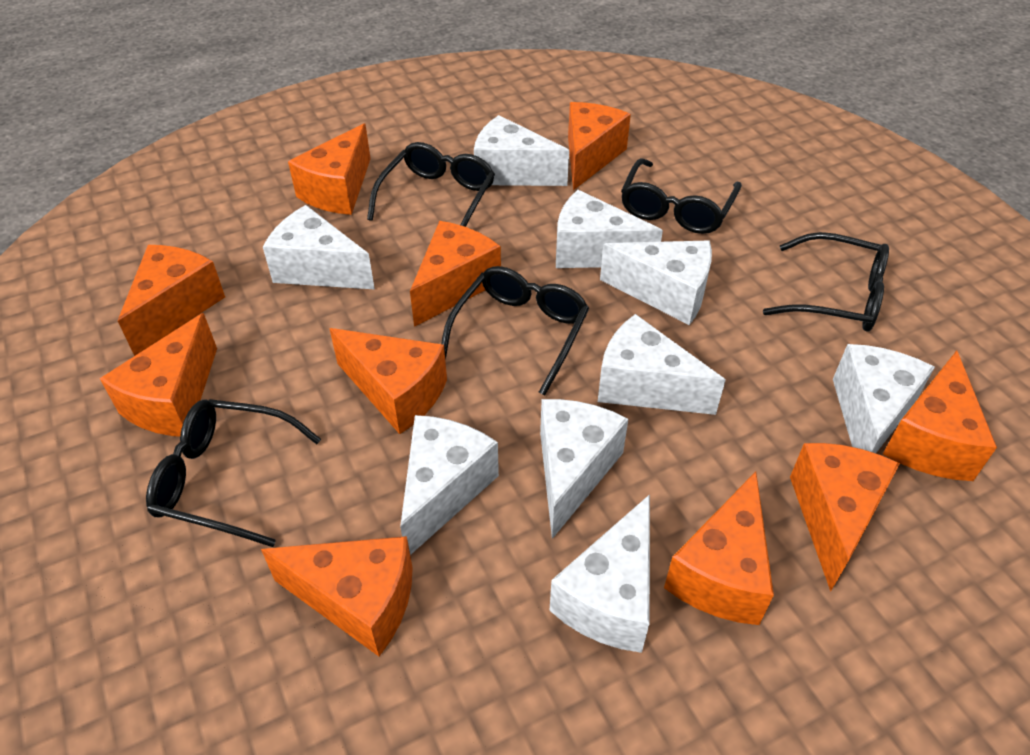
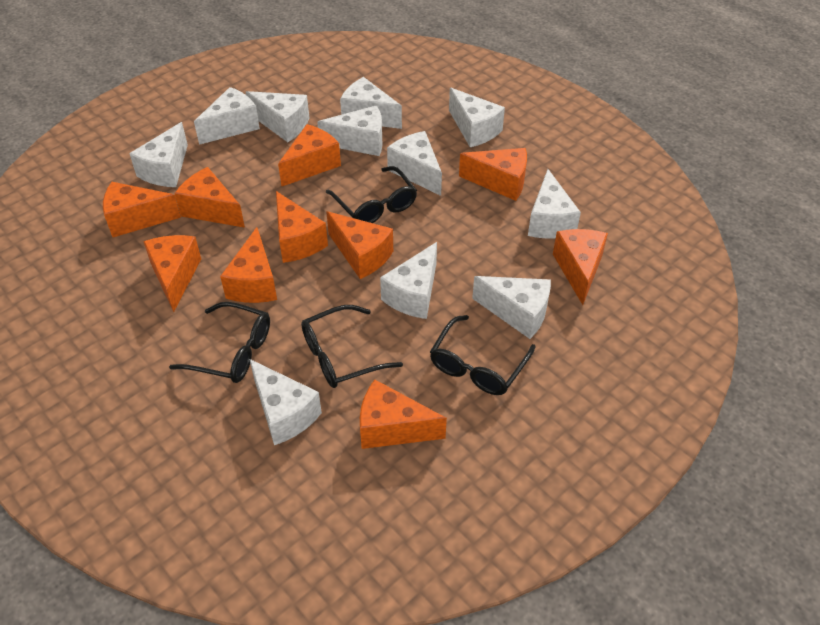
black glasses: [146,399,321,547] [367,142,495,227] [441,266,589,396] [621,158,742,234] [763,232,889,332] = 5 -> [169,302,270,383] [301,305,403,388] [326,166,417,223] [430,315,536,395] = 4
white cheese: [263,205,375,289] [400,415,499,555] [474,115,569,186] [540,399,628,539] [549,494,650,653] [556,190,663,268] [598,314,726,415] [600,241,712,325] [833,344,935,453] = 9 -> [129,122,188,187] [194,87,260,145] [246,91,309,142] [249,359,322,445] [317,105,382,156] [340,77,402,129] [380,242,437,319] [387,131,442,196] [449,88,505,147] [472,276,551,339] [528,169,581,239] = 11

